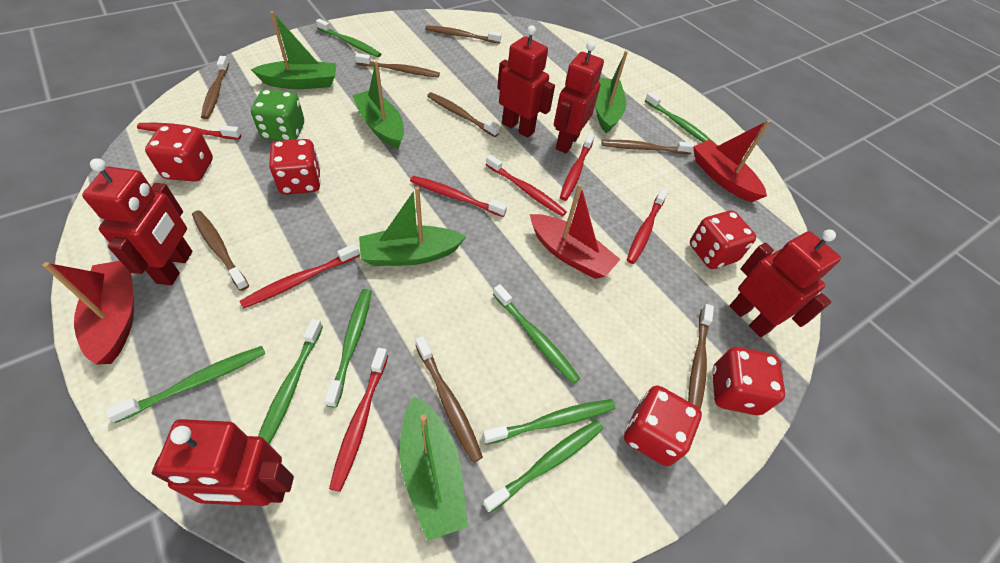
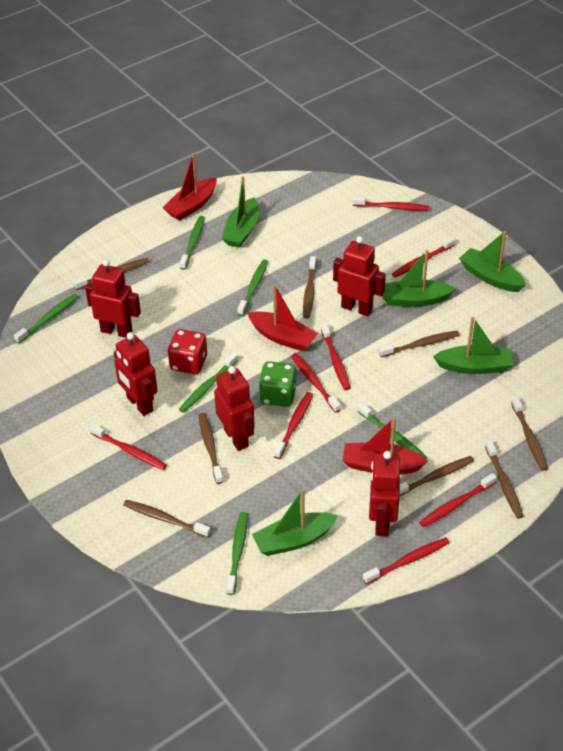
green toothbrush: [105,346,265,423] [258,319,323,444] [316,19,381,57] [324,289,372,408] [483,399,615,445] [483,420,603,513] [493,284,580,384] [645,92,713,142] = 8 -> [14,294,78,344] [179,352,238,413] [180,216,205,270] [226,512,248,595] [237,259,268,316] [357,402,427,459] = 6
red dice: [145,125,213,182] [269,139,321,195] [624,385,702,466] [690,210,756,269] [712,347,785,415] = 5 -> [168,329,207,374] = 1
red toothbrush: [137,123,241,140] [240,244,360,309] [329,348,388,492] [410,176,507,217] [486,155,567,216] [560,133,595,201] [627,188,668,264] = 7 -> [89,424,167,470] [274,392,313,459] [291,353,341,413] [321,323,350,390] [353,196,429,211] [363,537,450,584] [392,236,456,278] [419,473,497,527] = 8

